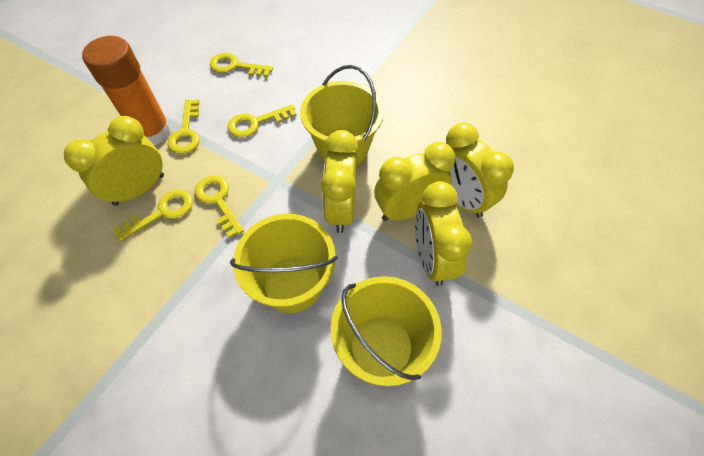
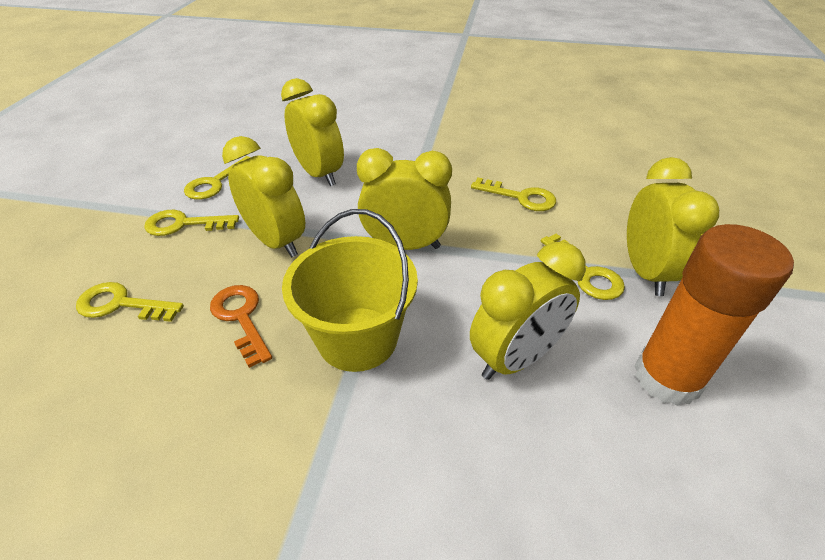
orange key: none = 0 -> [210,285,272,368] = 1
yellow bucket: [230,214,337,313] [300,65,384,165] [331,276,442,386] = 3 -> [282,209,418,372] = 1

